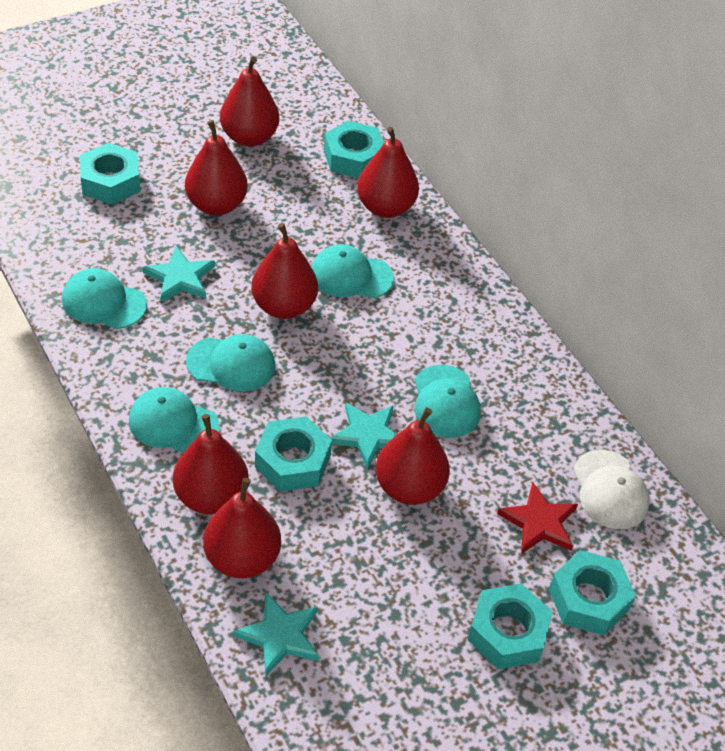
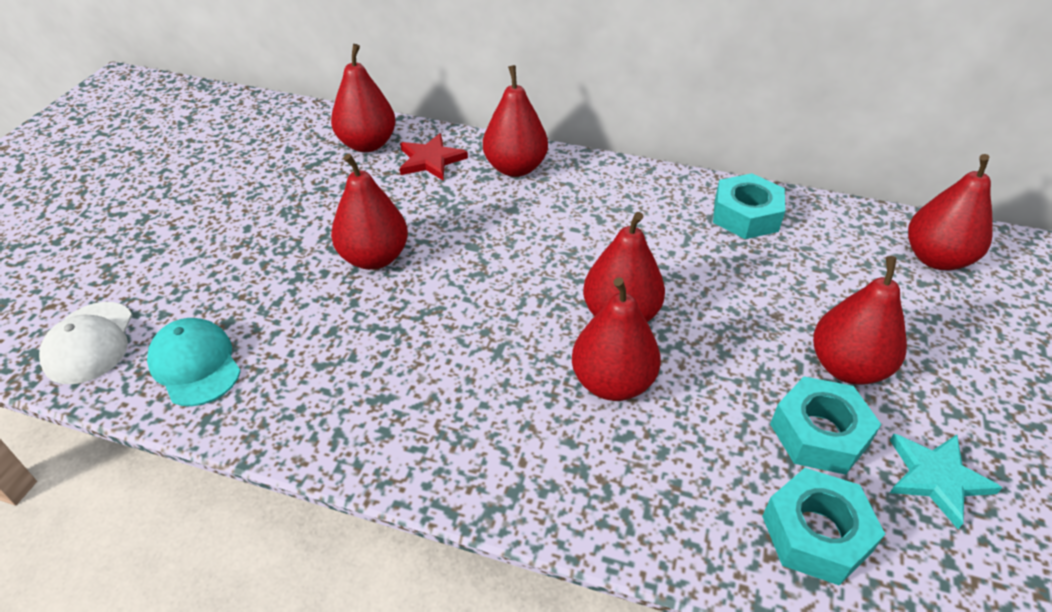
turquoise cap: [62,268,147,329] [129,387,220,453] [186,334,275,392] [311,244,394,298] [415,365,481,438] = 5 -> [147,318,241,406] = 1
turquoise nut: [80,143,141,205] [255,416,332,492] [324,121,384,179] [468,583,553,669] [549,550,636,635] = 5 -> [713,173,785,239] [762,468,885,585] [770,376,882,475] = 3
turquoise star: [142,246,215,303] [233,592,319,676] [330,403,397,469] = 3 -> [890,434,1002,529] = 1

